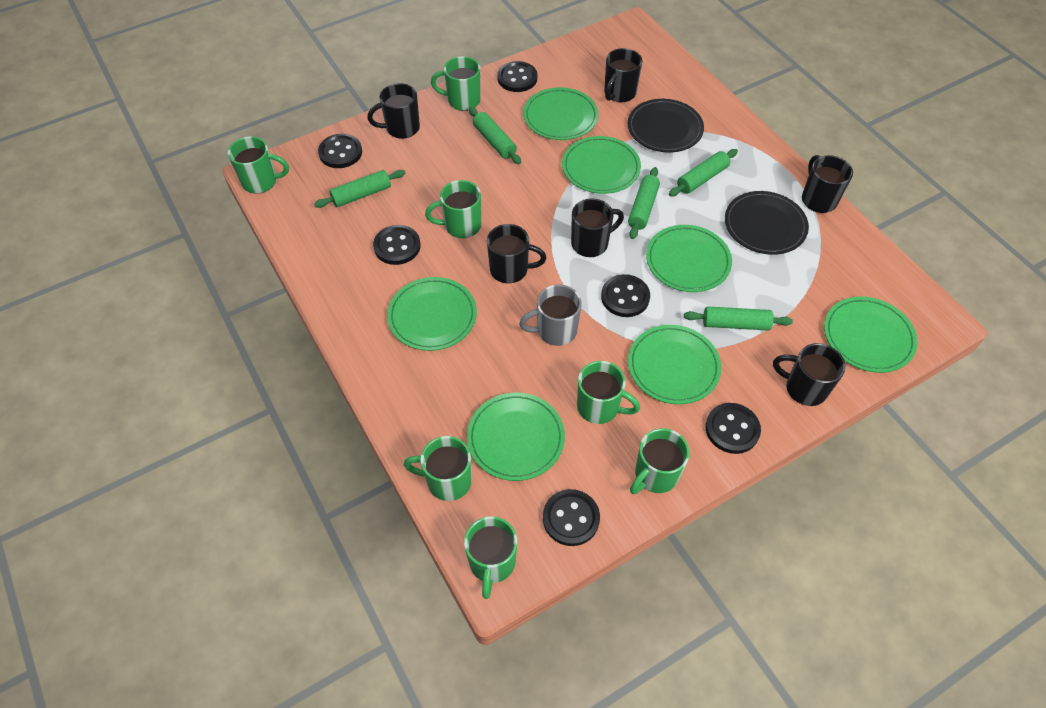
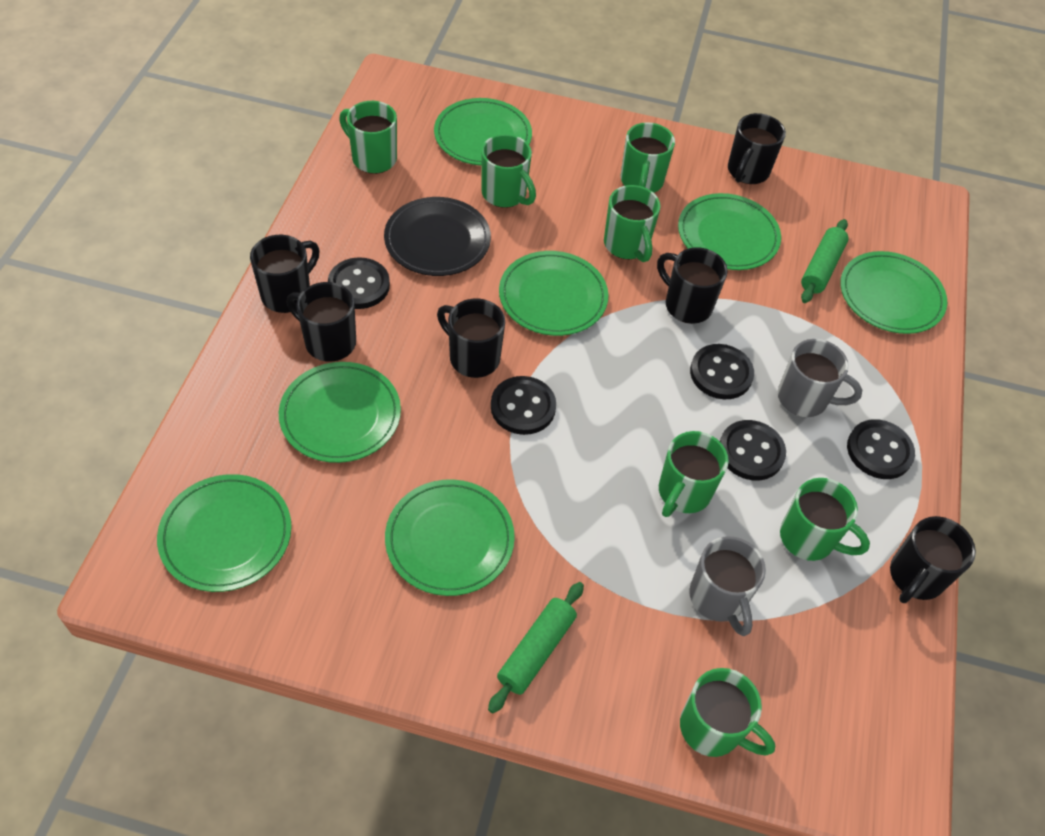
black button: [318,134,362,168] [373,225,421,265] [497,61,537,92] [543,489,600,546] [601,274,650,317] [706,403,761,454] = 6 -> [328,257,390,309] [491,376,556,435] [690,344,754,399] [720,420,786,480] [847,419,915,479] = 5
black plate: [628,99,704,152] [725,191,809,255] = 2 -> [384,197,491,276] = 1
green rolling pin: [314,170,405,208] [469,107,521,164] [628,167,660,239] [669,149,738,197] [684,306,793,331] = 5 -> [488,582,584,713] [801,219,848,303] = 2
grey mug: [519,284,582,346] = 1 -> [689,536,766,636] [778,339,862,417] = 2

